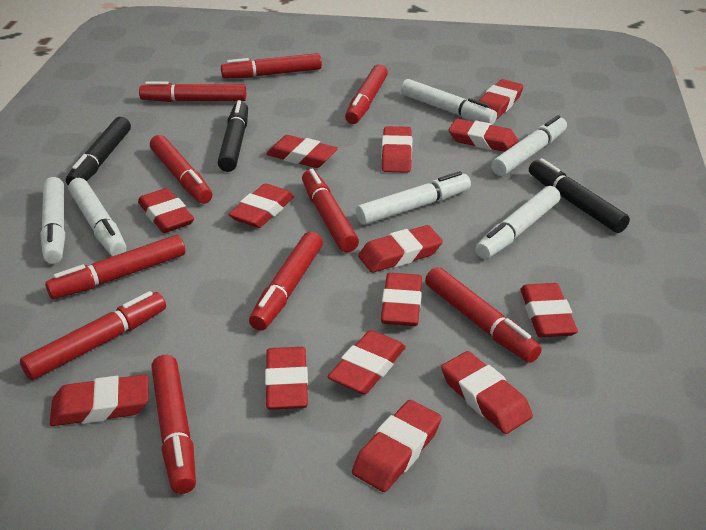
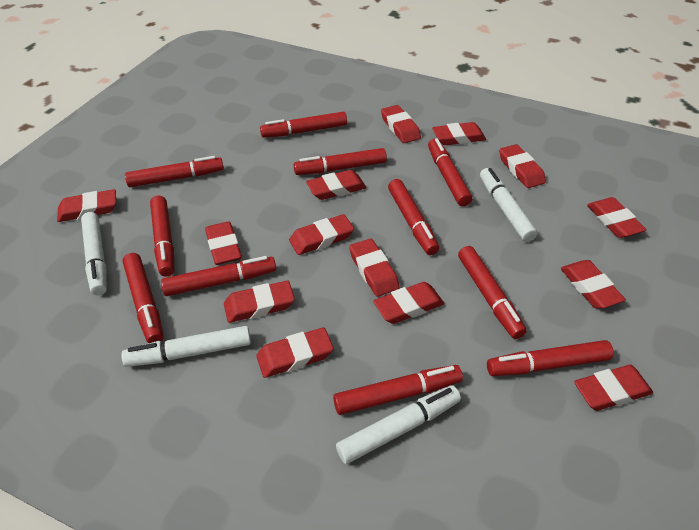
black marker: [66,117,131,186] [218,100,248,172] [529,158,630,233] = 3 -> none = 0
red marker: [20,291,166,380] [45,235,185,299] [139,81,246,102] [150,135,212,204] [151,355,196,494] [221,53,322,79] [249,232,323,331] [302,169,359,252] [345,64,388,124] [425,267,542,363] = 10 -> [123,253,164,343] [125,156,224,187] [150,196,174,277] [161,256,276,296] [260,111,347,138] [294,148,387,175] [333,365,463,415] [388,179,439,255] [428,138,472,206] [458,246,527,339] [487,340,614,376] = 11
white marker: [40,177,65,264] [68,178,126,256] [356,171,471,225] [401,79,497,125] [475,186,561,259] [491,115,567,176] = 6 -> [81,212,107,295] [121,326,251,367] [336,385,461,464] [480,168,538,242] = 4

